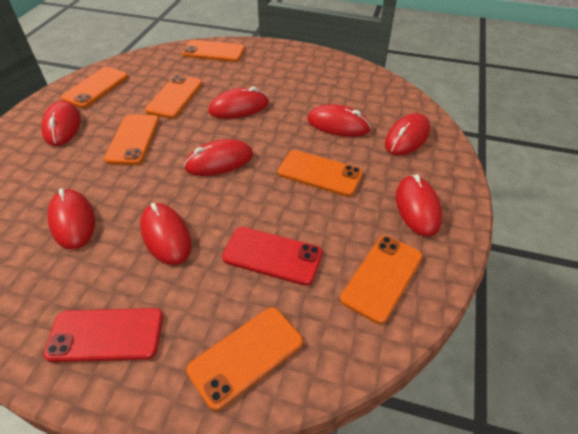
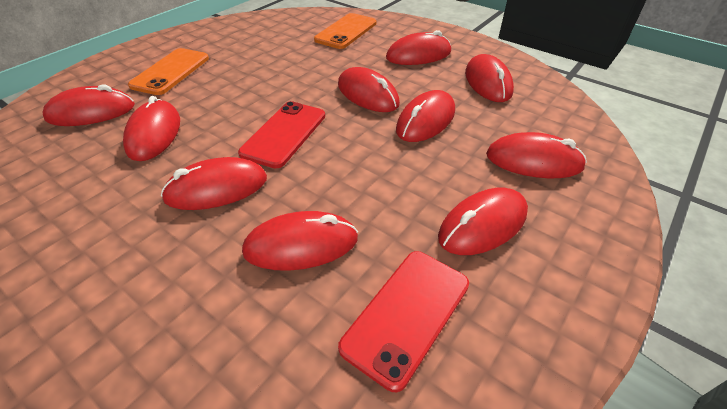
orange phone: [61,67,128,108] [104,114,159,165] [145,75,202,119] [182,40,245,62] [186,307,303,411] [278,150,363,197] [340,236,423,324] = 7 -> [128,48,209,95] [314,13,377,49] = 2
red mouse: [41,101,81,146] [48,188,95,250] [140,203,191,265] [184,139,253,176] [209,87,269,119] [307,104,371,137] [385,113,430,155] [396,174,442,237] = 8 -> [43,84,135,126] [123,96,180,161] [161,157,267,210] [242,211,358,271] [338,67,400,112] [386,30,451,65] [396,90,455,142] [438,188,528,255] [465,54,514,102] [486,132,587,178] = 10

